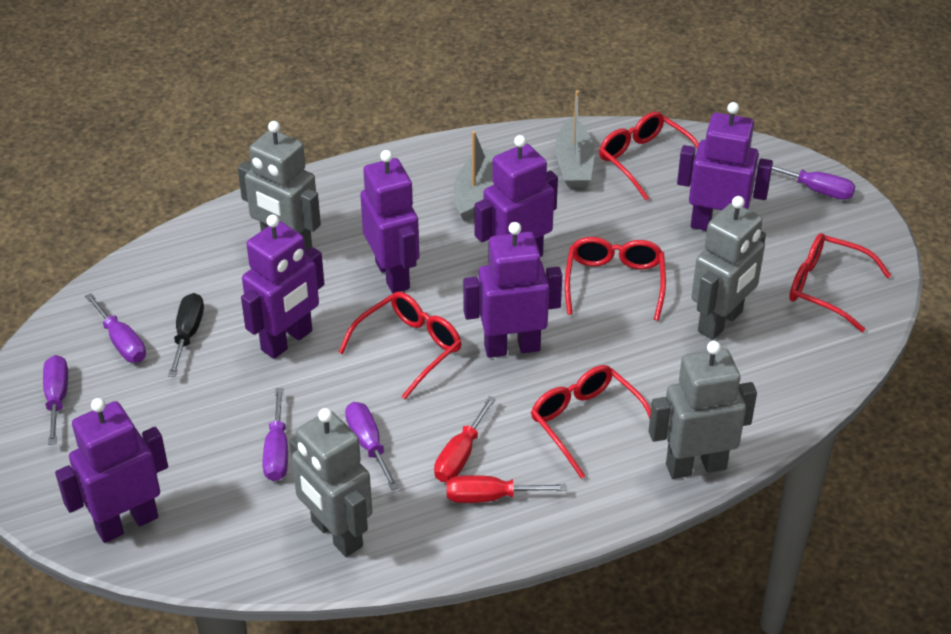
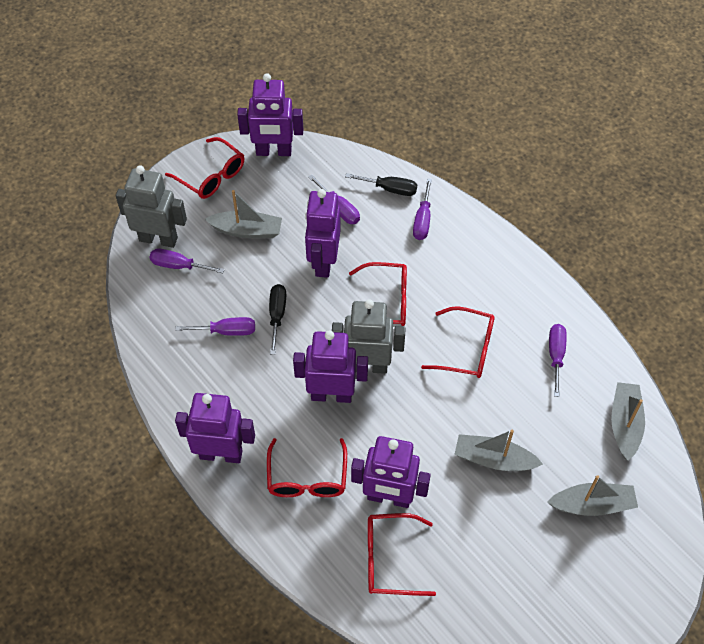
black screwdriver: [168,293,204,377] = 1 -> [269,284,286,355] [345,173,417,196] = 2
grey boat: [454,131,503,221] [555,90,595,188] = 2 -> [205,190,282,238] [454,430,543,471] [547,475,638,516] [611,382,645,461] = 4
grey robot: [238,121,321,251] [289,408,372,557] [649,341,757,479] [691,196,766,340] = 4 -> [116,165,187,248] [332,299,406,374] = 2
purple robot: [55,398,168,543] [241,215,324,359] [360,150,419,294] [463,222,562,358] [475,135,558,257] [677,102,773,231] = 6 -> [175,393,255,463] [237,73,303,156] [293,330,368,403] [305,189,341,278] [351,436,431,508] = 5
red screwdriver: [434,396,496,482] [446,475,567,503] = 2 -> none = 0

